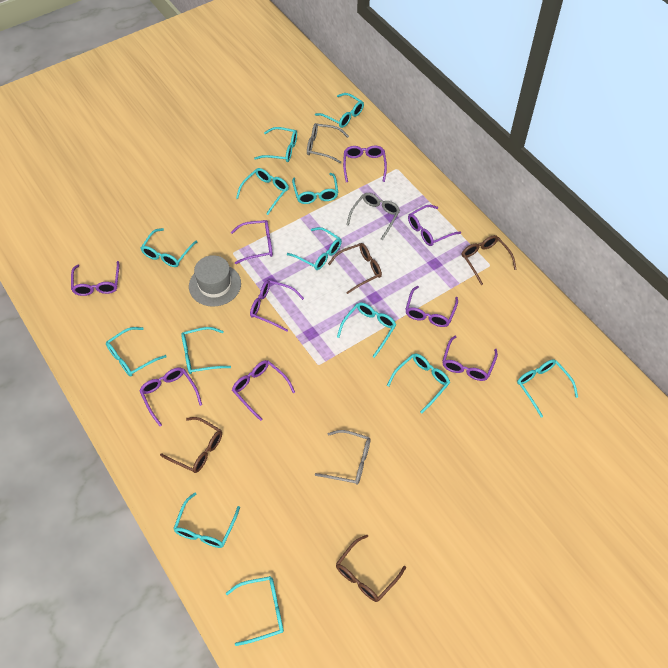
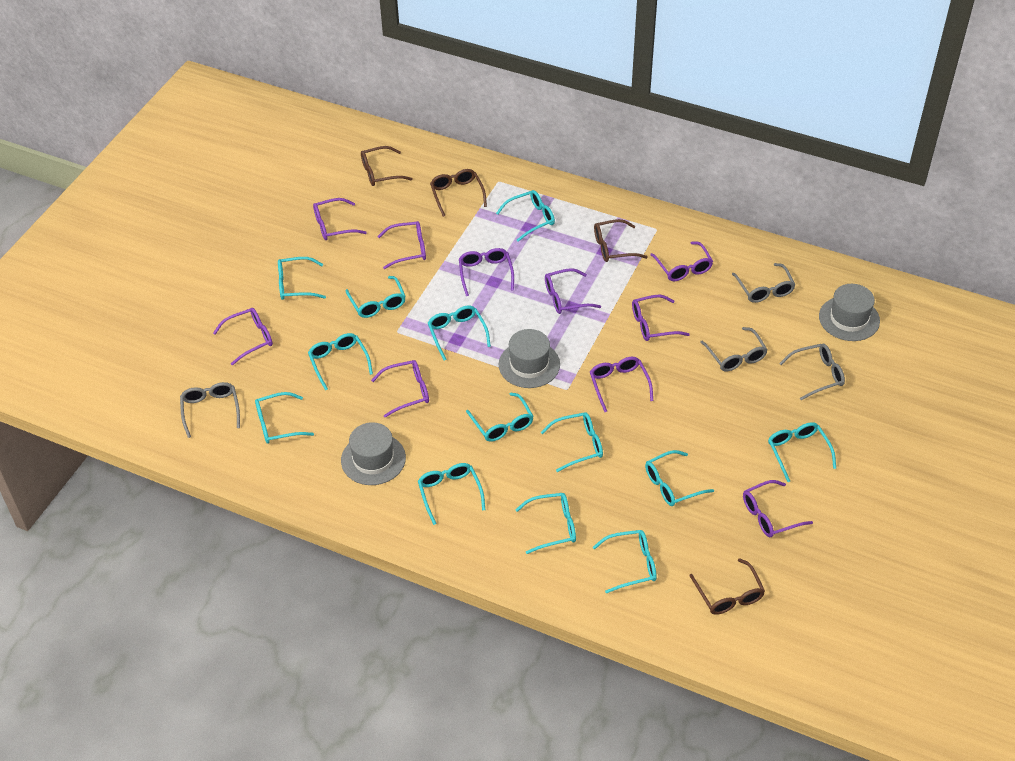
grey glasses: [307,123,349,163] [315,430,370,485] [347,193,400,240] = 3 -> [180,382,240,438] [700,327,768,371] [732,263,795,303] [779,344,845,400] = 4
grey hat: [189,255,241,307] = 1 -> [341,422,406,485] [499,329,560,388] [819,284,880,341] = 3
purple glasses: [71,261,119,296] [139,368,202,427] [231,220,273,264] [232,360,295,421] [250,280,304,332] [343,146,387,182] [405,286,458,327] [408,205,461,246] [442,336,498,381] = 9 -> [213,308,273,365] [313,198,367,240] [371,360,429,417] [377,221,426,269] [459,248,514,296] [545,268,601,314] [590,357,653,412] [632,295,690,341] [650,241,713,281] [743,480,813,537] = 10

